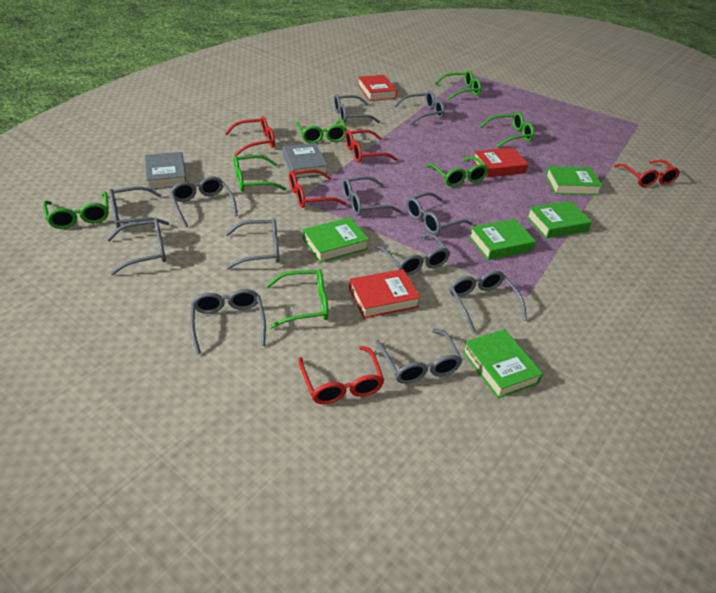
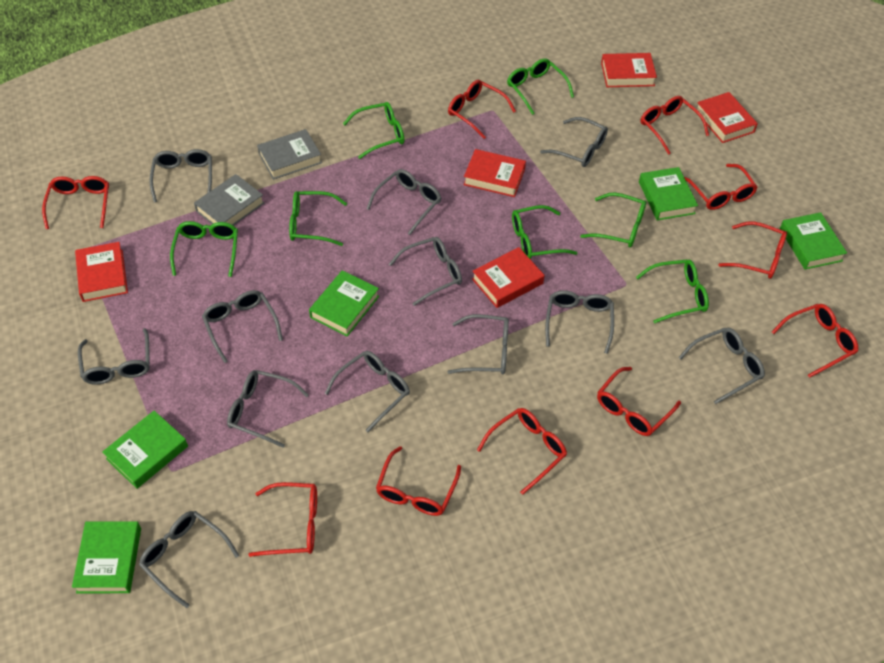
red book: [349,269,421,319] [358,75,397,101] [473,148,529,178] = 3 -> [75,242,128,302] [463,149,526,197] [472,247,545,308] [601,53,657,87] [697,92,758,143] = 5
red glasses: [225,116,275,156] [289,169,346,208] [298,346,384,404] [345,130,397,162] [614,160,680,187] = 5 -> [42,176,109,229] [248,482,317,557] [376,446,461,516] [448,80,516,139] [477,408,567,495] [597,367,681,436] [640,96,709,155] [684,164,758,210] [718,221,787,279] [772,304,858,378] = 10

